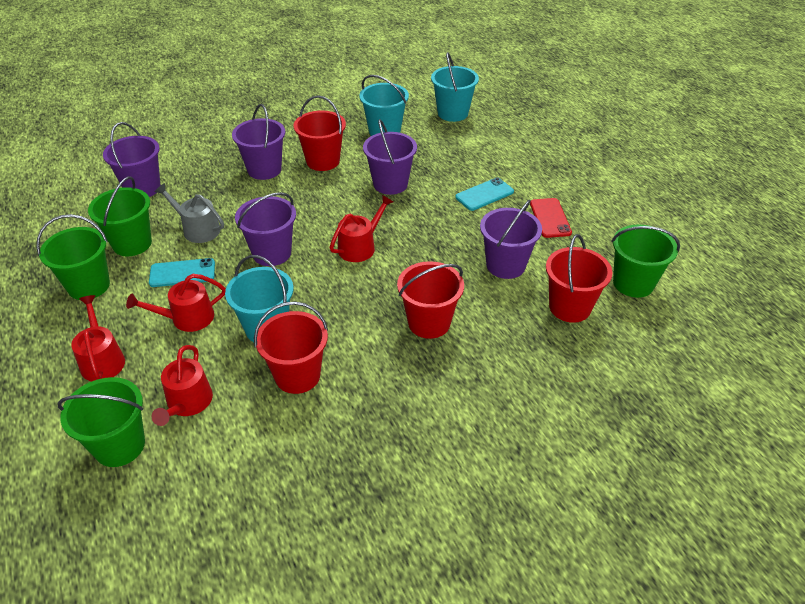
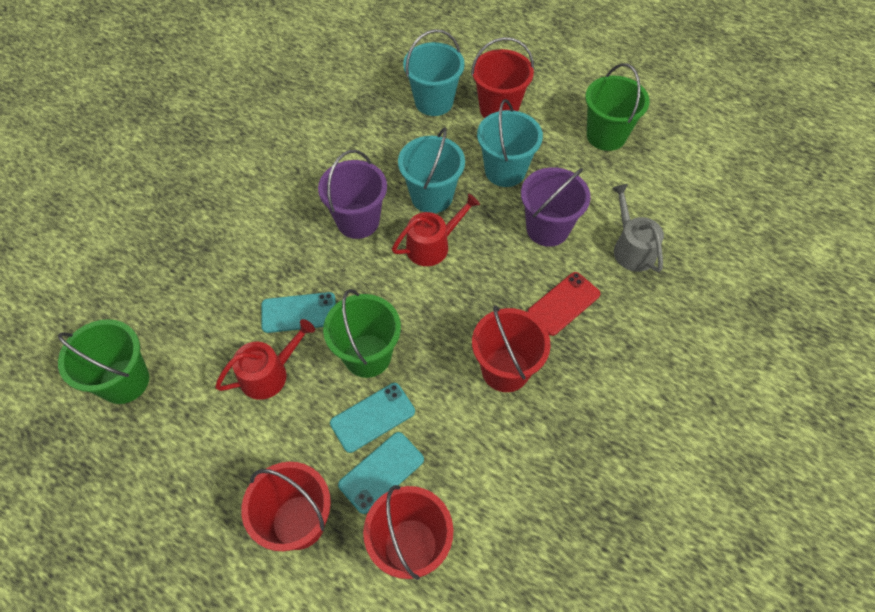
green bucket: [36,214,110,300] [58,377,145,467] [88,176,152,256] [611,224,680,298] = 4 -> [58,319,149,404] [323,289,401,378] [585,63,650,151] = 3
purple bucket: [103,122,160,197] [232,104,285,180] [235,192,296,266] [363,119,417,195] [480,200,542,279] = 5 -> [318,150,387,239] [521,167,591,247] = 2
red watering can: [71,295,125,381] [126,274,226,332] [152,345,213,426] [329,195,393,262] = 4 -> [215,319,315,400] [392,194,480,266] = 2
turquoise phone: [149,258,215,287] [455,177,514,211] = 2 -> [261,292,336,333] [330,383,415,453] [338,432,424,514] = 3

